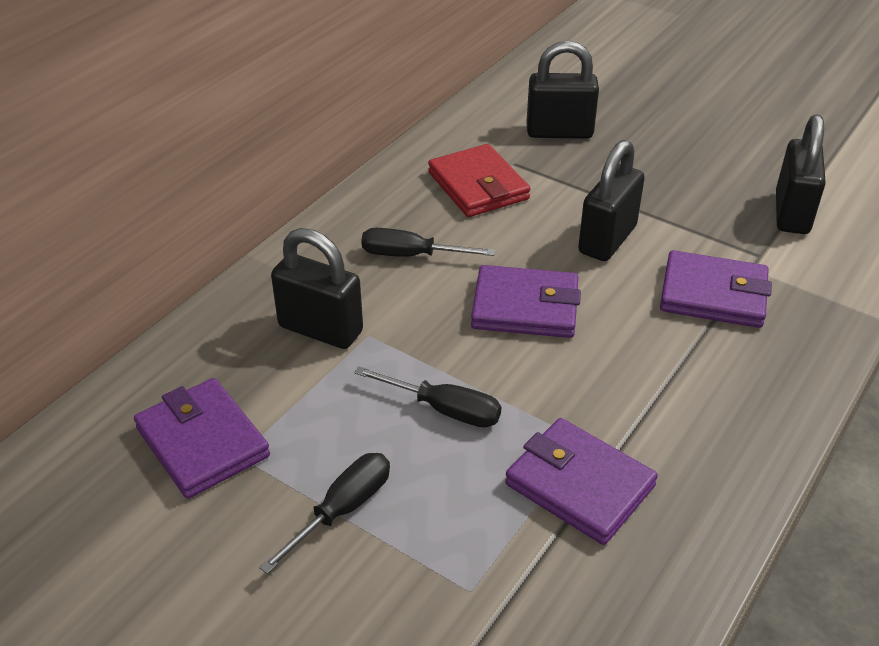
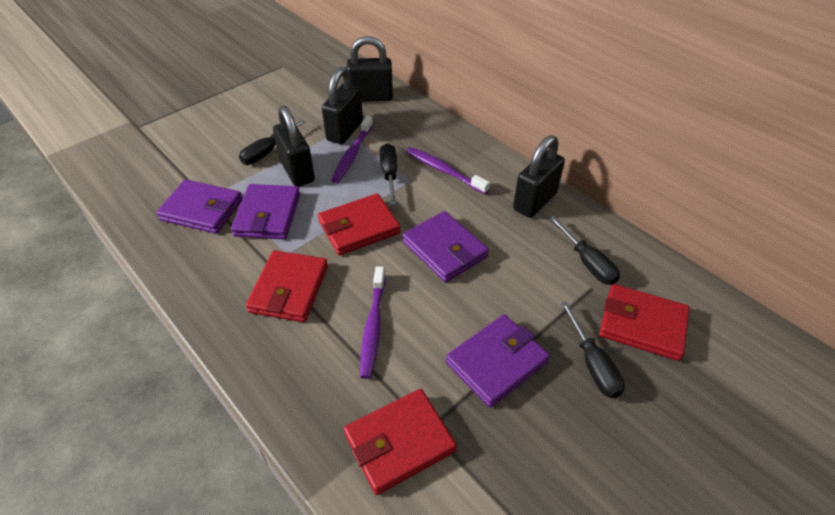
black screwdriver: [259,453,390,574] [354,366,501,428] [361,228,495,257] = 3 -> [239,120,306,165] [380,143,397,205] [549,216,620,285] [560,301,625,398] = 4
purple toothbrush: none = 0 -> [331,116,373,183] [360,266,385,379] [406,147,490,194] = 3
red wallet: [428,144,531,217] = 1 -> [246,250,328,322] [318,193,401,255] [344,389,457,495] [599,284,690,361] = 4

